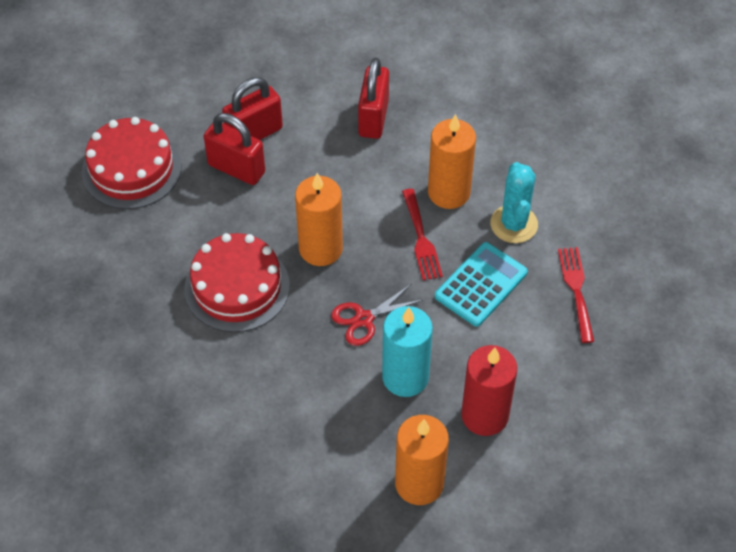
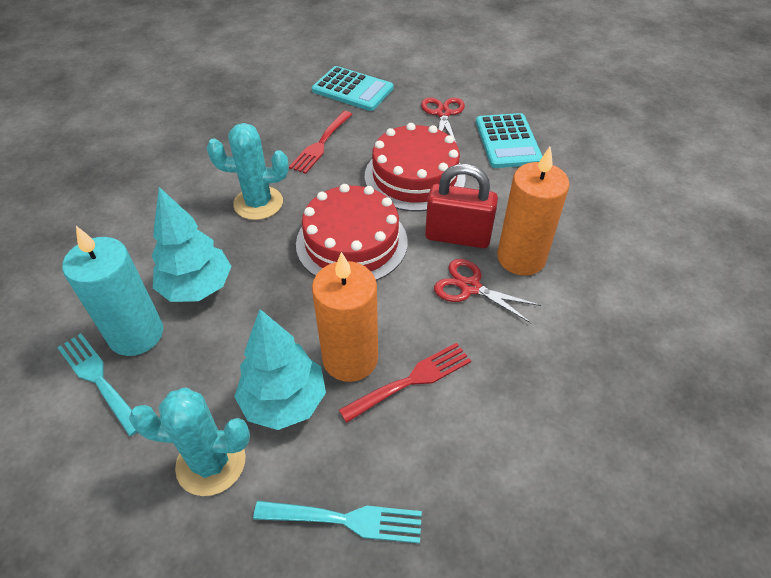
orange candle: [295,173,343,266] [395,415,449,505] [428,114,476,209] = 3 -> [312,252,378,382] [497,147,570,276] = 2
red candle: [461,345,517,436] = 1 -> none = 0
red padlock: [204,113,265,185] [222,77,283,140] [358,58,389,139] = 3 -> [425,164,498,248] = 1
red scissors: [331,284,423,346] = 1 -> [421,98,465,142] [434,259,542,324] = 2
turquoise cactus: [490,162,538,243] = 1 -> [129,387,250,496] [207,123,288,220] = 2
turquoise calculator: [435,242,528,327] = 1 -> [312,66,394,111] [476,113,543,168] = 2
turquoise fork: none = 0 -> [57,333,137,436] [253,501,422,544] = 2
turquoise tree: none = 0 -> [152,187,232,302] [234,309,326,430] = 2

